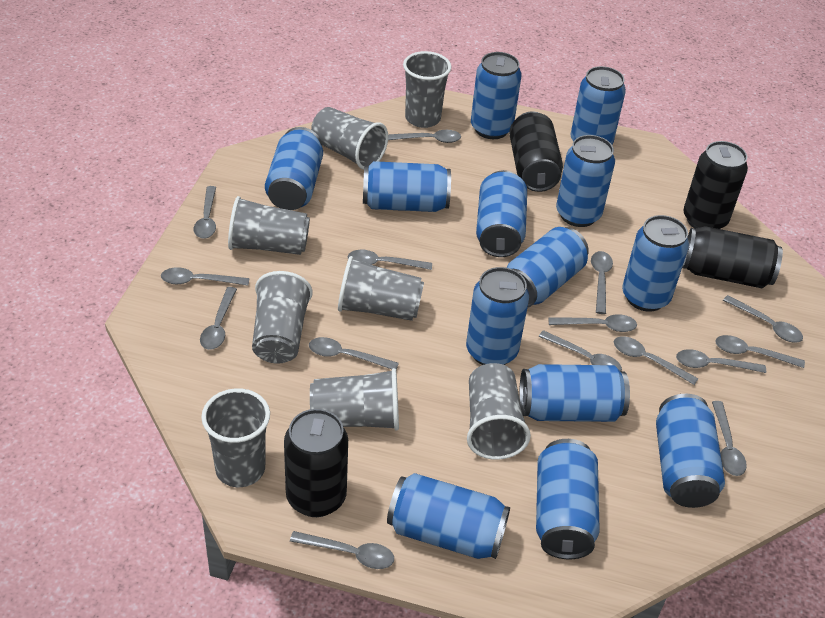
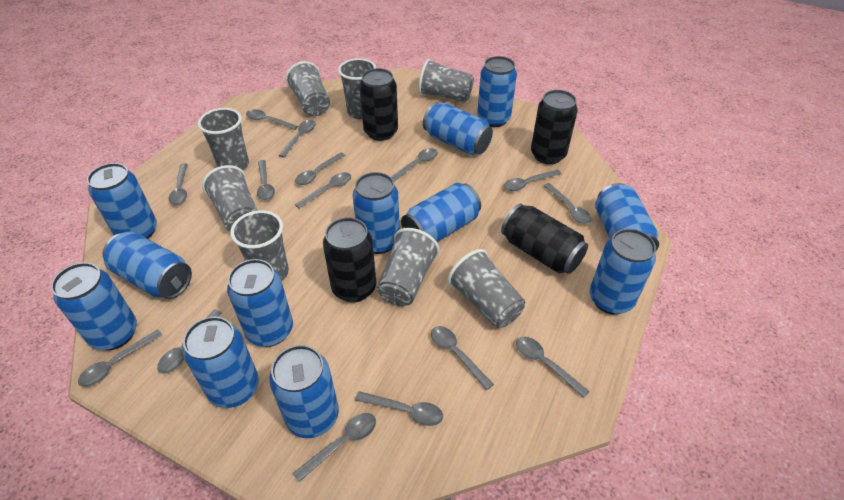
blue can: [265,127,323,210] [363,161,451,212] [387,473,510,559] [466,267,529,365] [471,52,522,139] [476,170,527,257] [506,227,589,307] [519,364,630,422] [536,439,600,559] [556,135,615,227] [570,66,626,144] [622,215,689,312] [656,394,725,508] = 13 -> [51,262,137,350] [87,163,157,239] [103,231,192,299] [183,317,259,408] [227,259,293,347] [269,345,339,438] [352,172,400,254] [401,183,481,242] [423,102,493,155] [477,56,517,127] [590,229,656,314] [595,183,659,252] = 12

